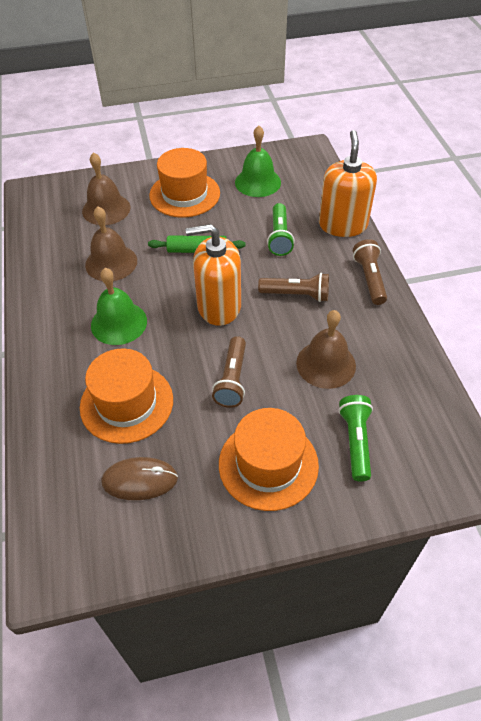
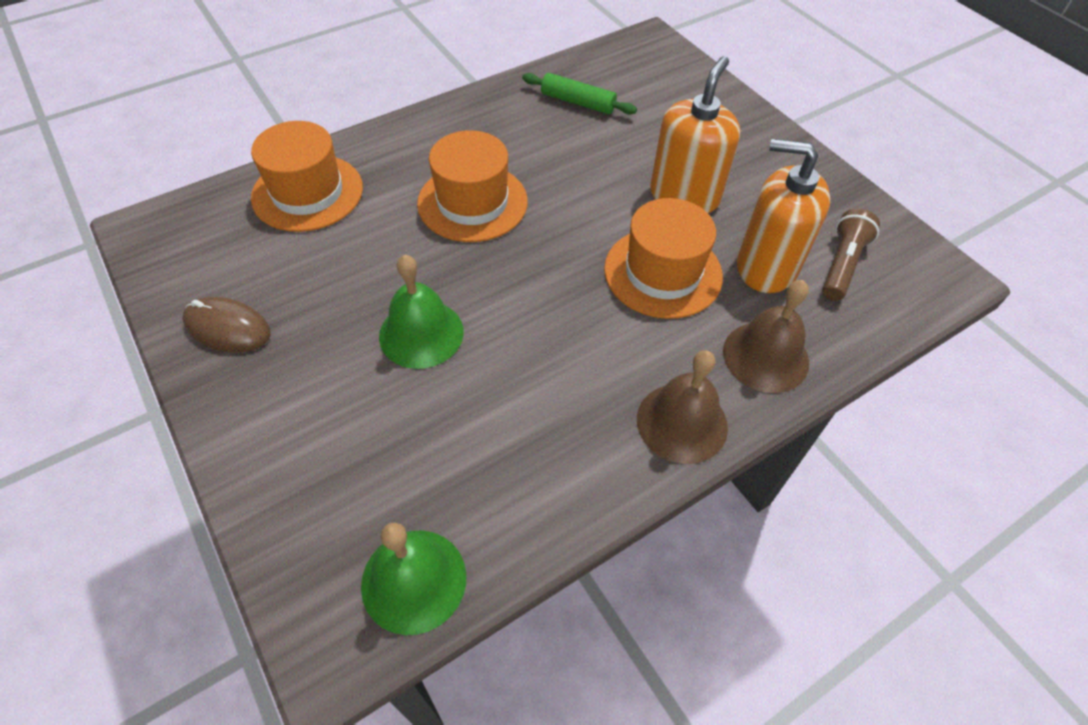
brown bell: [82,152,130,225] [85,206,137,281] [296,310,356,389] = 3 -> [637,350,728,464] [723,280,809,393] = 2
brown flashlight: [212,336,246,408] [258,273,329,302] [353,239,387,305] = 3 -> [822,209,880,301] = 1
green flashlight: [267,203,295,256] [339,395,373,482] = 2 -> none = 0

